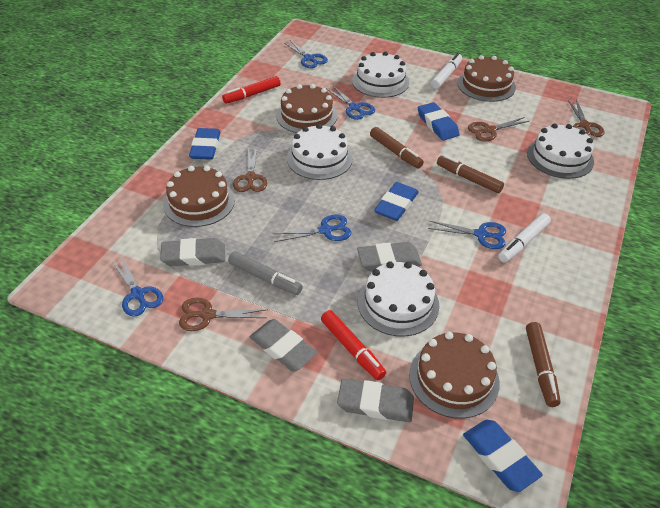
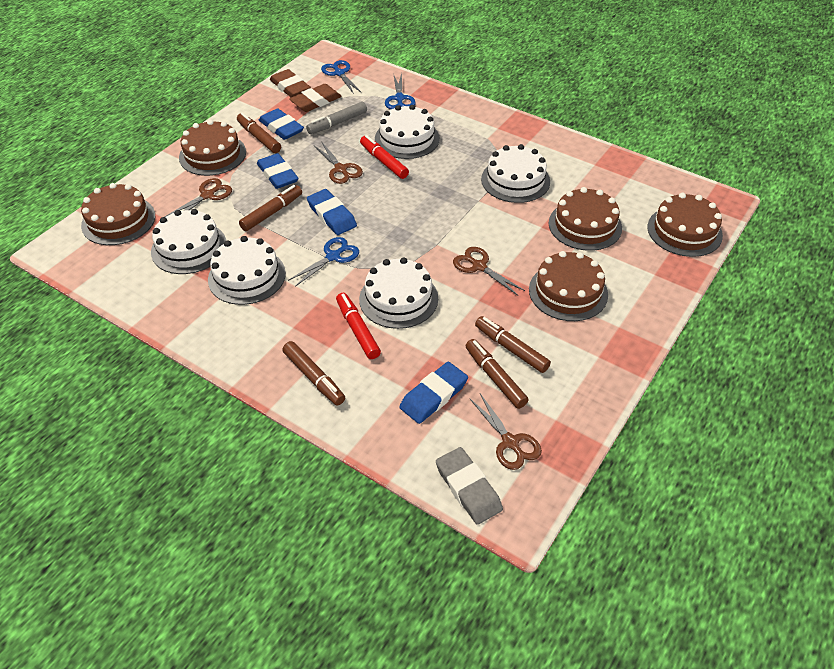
blue scissors: [112,256,163,316] [273,214,351,242] [284,40,328,68] [326,86,375,120] [428,221,506,249] = 5 -> [288,237,359,287] [321,60,361,94] [385,73,416,109] = 3
brown cake: [163,166,235,227] [276,84,338,133] [409,332,500,419] [457,55,516,102] = 4 -> [81,183,155,245] [179,120,246,176] [529,251,608,321] [549,187,622,251] [647,193,723,257] = 5
brown eraser: none = 0 -> [270,69,311,97] [289,84,342,112] = 2
brown marker: [370,127,424,169] [437,155,504,193] [526,322,561,407] = 3 -> [237,113,281,153] [239,185,302,231] [282,341,345,406] [466,339,529,409] [475,316,551,373] = 5
grey eraser: [160,238,225,266] [250,319,318,371] [337,379,414,422] [357,242,422,272] = 4 -> [436,447,503,525] = 1
white cake: [287,124,353,180] [352,51,410,98] [358,261,439,337] [527,123,594,179] = 4 -> [151,209,226,274] [208,236,286,305] [359,257,438,329] [375,105,440,159] [481,144,550,203] = 5
white marker: [431,53,462,89] [498,213,551,262] = 2 -> none = 0

